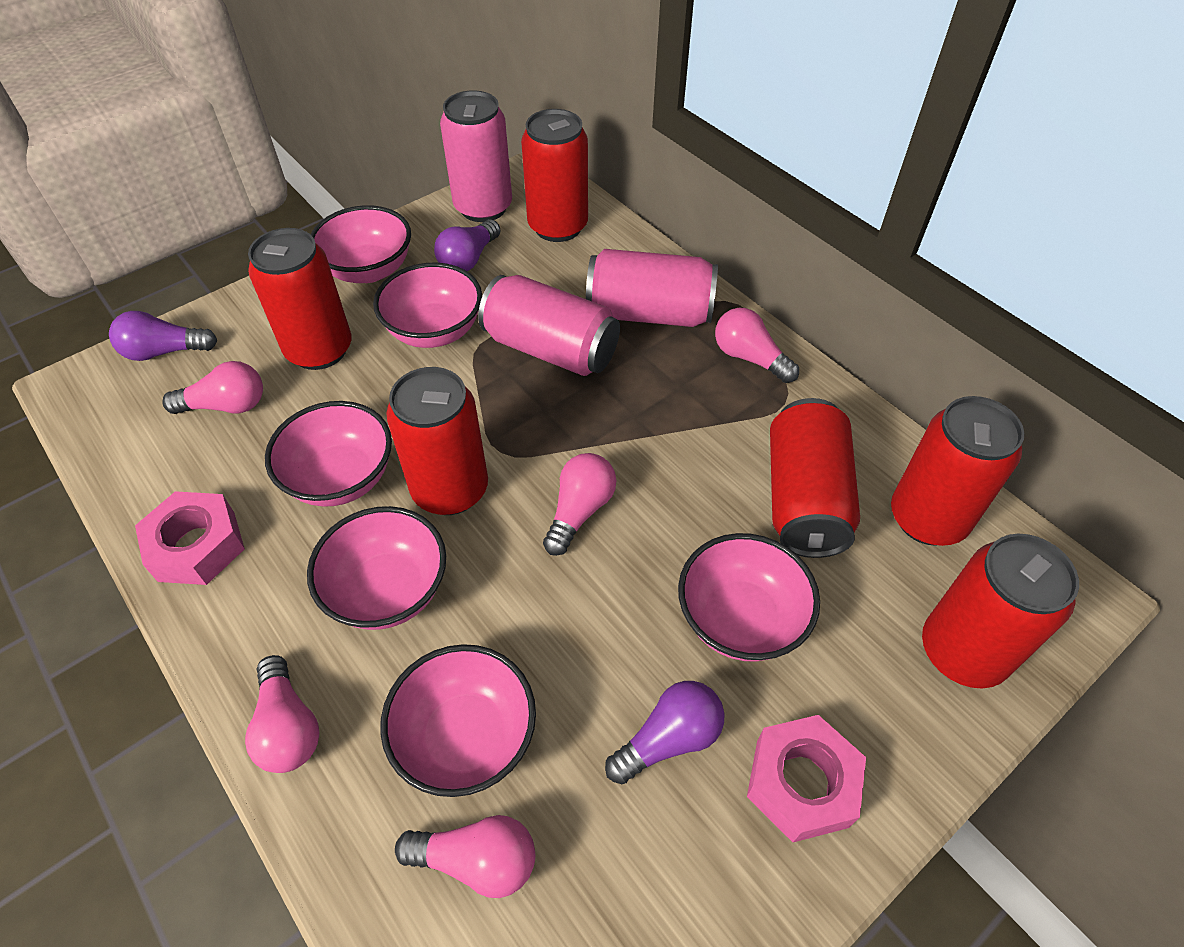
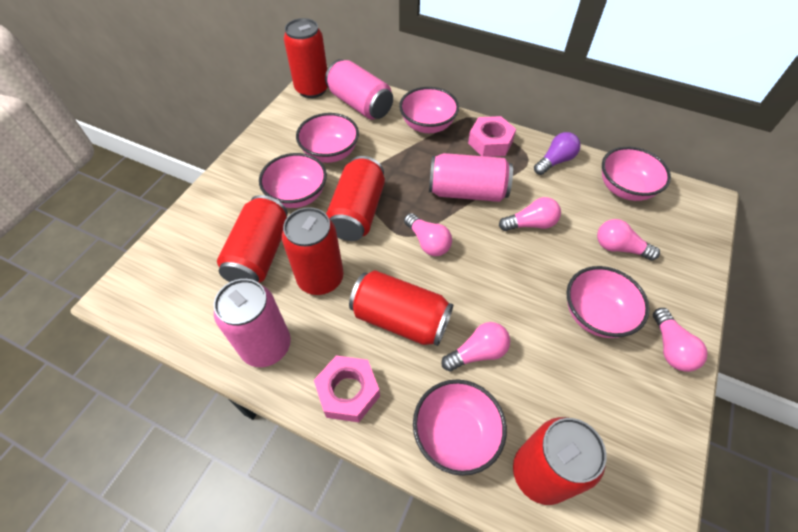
purple light bulb: [109,311,217,361] [434,219,500,271] [605,681,725,784] = 3 -> [534,132,581,175] = 1

